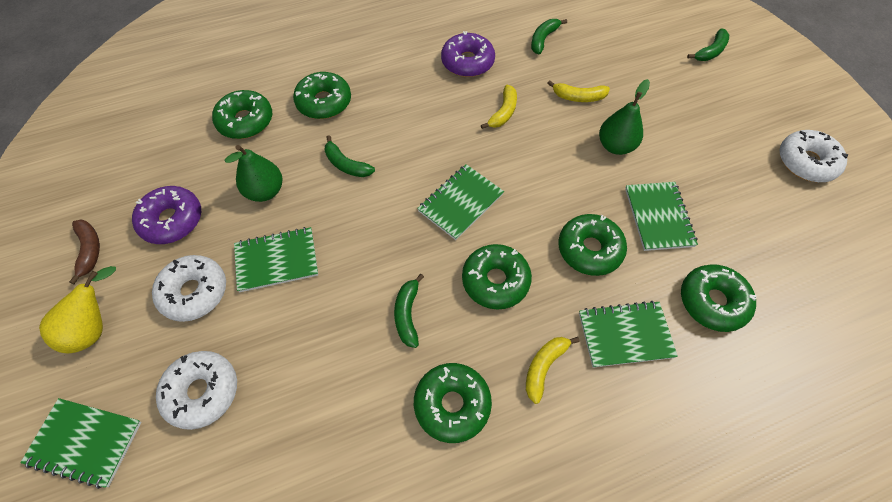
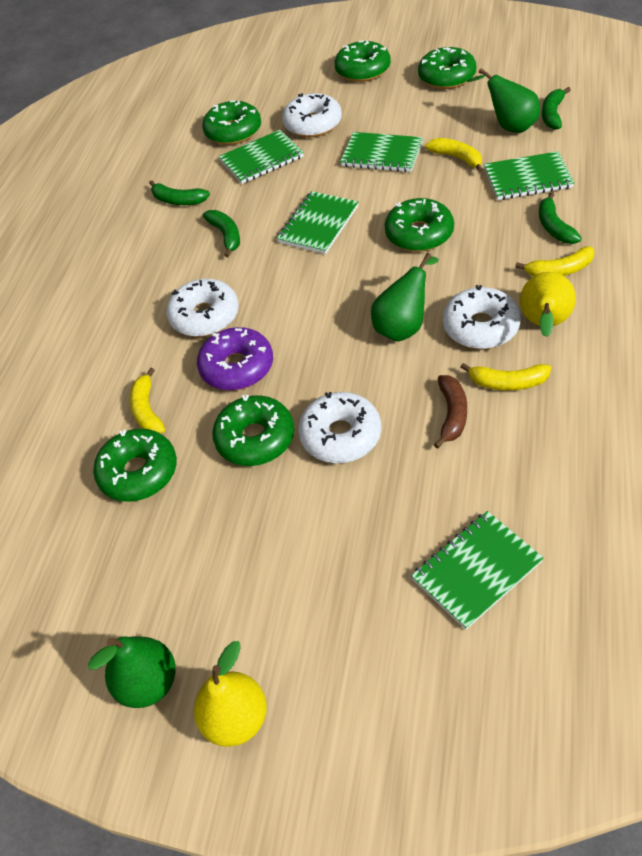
green pear: [225,145,283,202] [599,79,650,155] = 2 -> [88,636,176,708] [371,253,439,342] [467,68,540,133] = 3
purple donut: [132,186,201,244] [441,31,495,77] = 2 -> [197,327,273,391] = 1
white donut: [152,255,226,322] [156,351,237,430] [779,130,848,182] = 3 -> [166,279,239,337] [282,93,342,137] [298,392,381,463] [443,285,521,349] = 4
yellow banana: [481,85,517,129] [526,337,580,404] [547,80,610,102] = 3 -> [130,368,165,433] [425,138,483,172] [460,363,551,391] [515,246,595,276] = 4
yellow pear: [39,266,116,353] = 1 -> [194,641,267,747] [520,272,576,337] = 2

